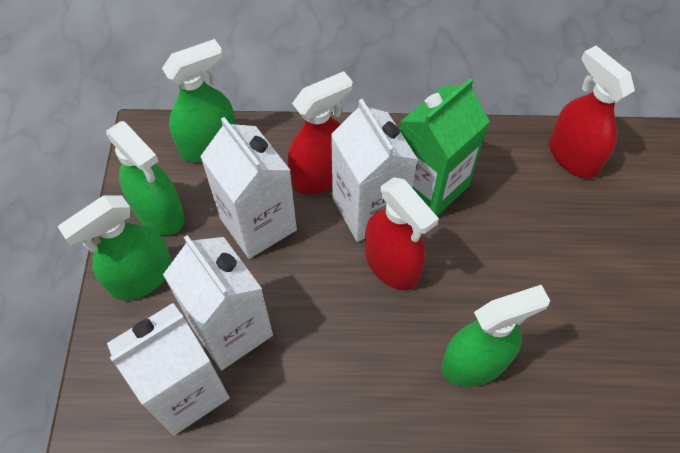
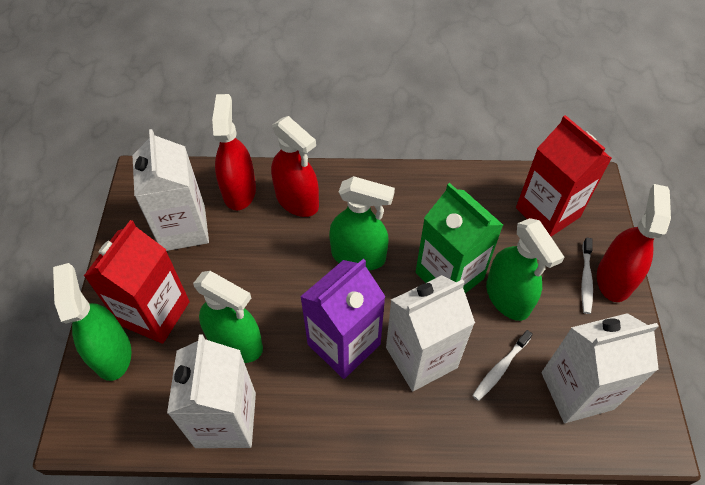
purple carton: none = 0 -> [300,259,386,379] = 1
red carton: none = 0 -> [84,220,190,344] [516,115,612,236] = 2
white toothbrush: none = 0 -> [472,330,533,401] [581,238,593,314] = 2

